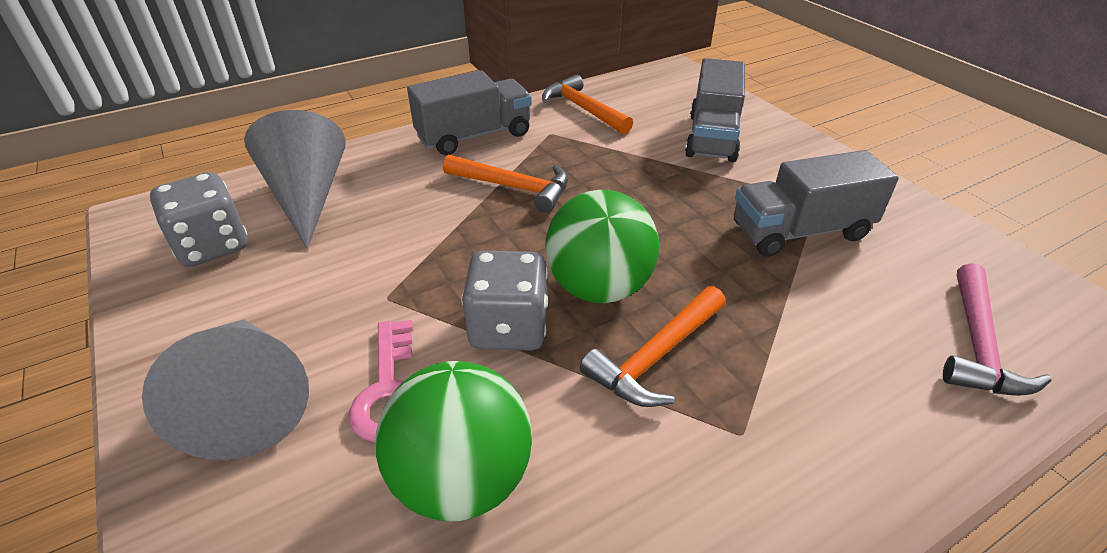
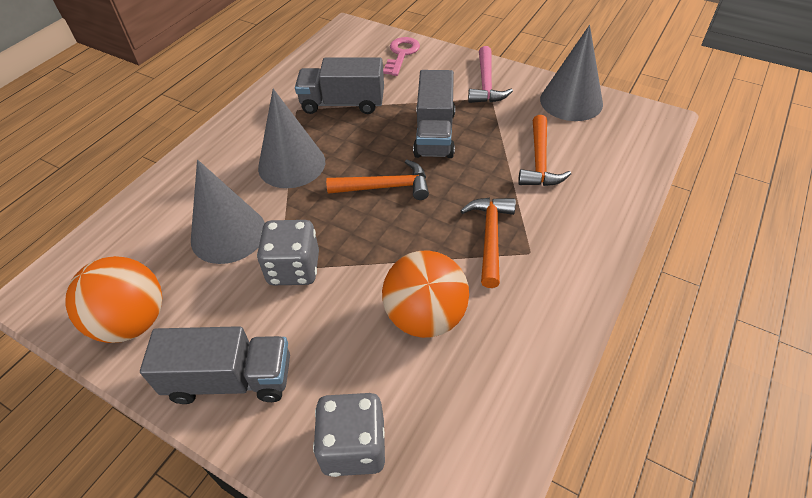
green ball: [375,361,532,522] [545,190,659,303] = 2 -> none = 0
grey cone: [142,319,309,460] [244,110,346,249] = 2 -> [191,160,265,264] [258,89,325,188] [540,25,603,121] = 3
orange ball: none = 0 -> [65,256,162,343] [382,250,469,338] = 2

